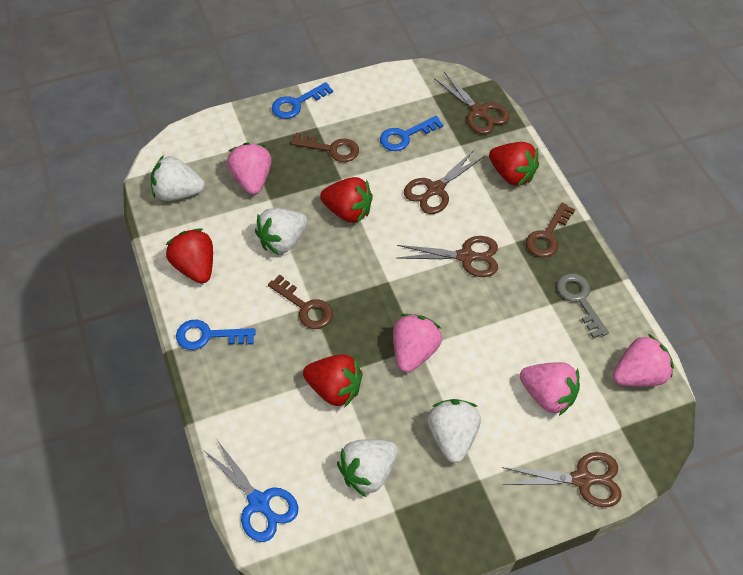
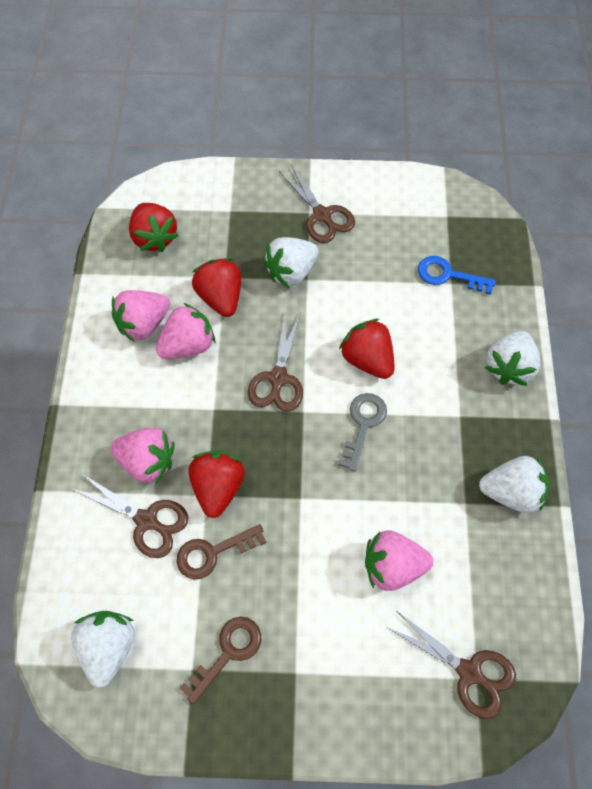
blue key: [176,320,256,350] [272,82,333,119] [380,116,443,151] = 3 -> [418,256,496,295] = 1
blue scissors: [203,440,298,542] = 1 -> none = 0
brown key: [268,275,333,329] [291,133,359,162] [526,203,575,257] = 3 -> [176,524,266,579] [179,617,261,705] = 2

